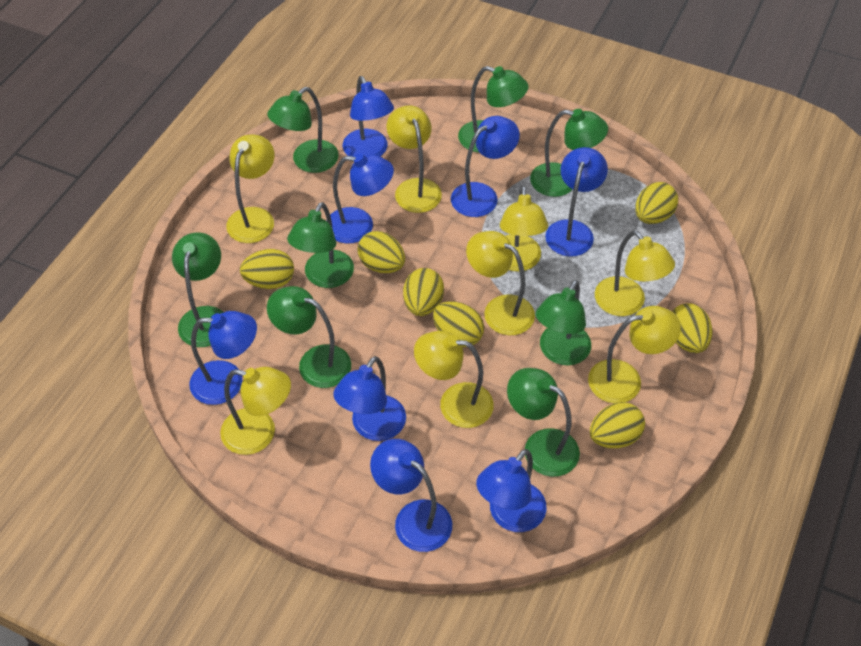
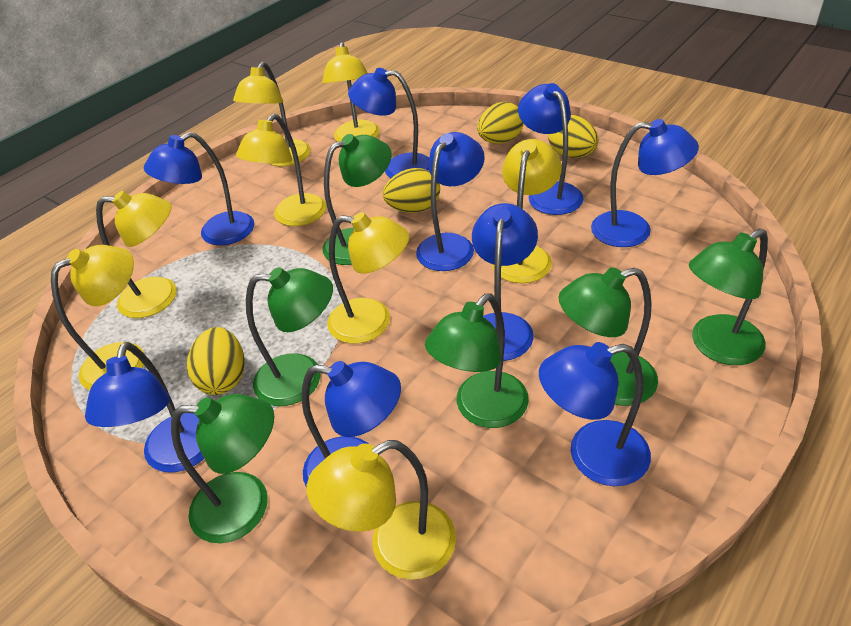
blue lamp: [189,311,257,405] [330,153,394,244] [333,356,406,441] [343,76,394,157] [370,439,452,552] [451,116,520,217] [476,449,547,532] [545,147,608,257] = 8 -> [85,342,204,473] [144,132,254,246] [302,361,401,488] [348,68,429,178] [416,132,485,271] [472,203,538,361] [518,83,584,215] [539,342,651,486] [591,119,699,247] = 9
green lamp: [172,232,224,347] [267,87,339,173] [267,286,351,388] [287,202,354,288] [458,66,528,153] [507,368,580,477] [530,109,608,197] [536,280,591,365] = 8 -> [171,394,274,543] [246,267,333,406] [323,134,392,265] [425,293,529,428] [559,267,658,406] [689,228,768,365] = 6
yellow egg: [240,249,294,289] [358,231,405,273] [403,268,444,316] [433,301,484,347] [590,402,645,448] [635,182,678,224] [672,303,712,353] = 7 -> [187,327,244,395] [383,168,440,213] [477,102,524,144] [548,115,599,158] = 4

